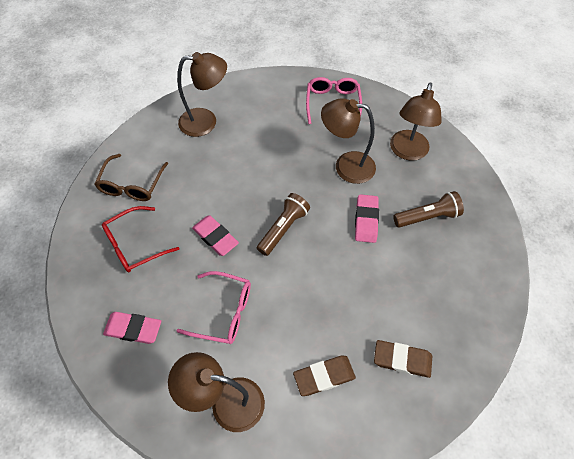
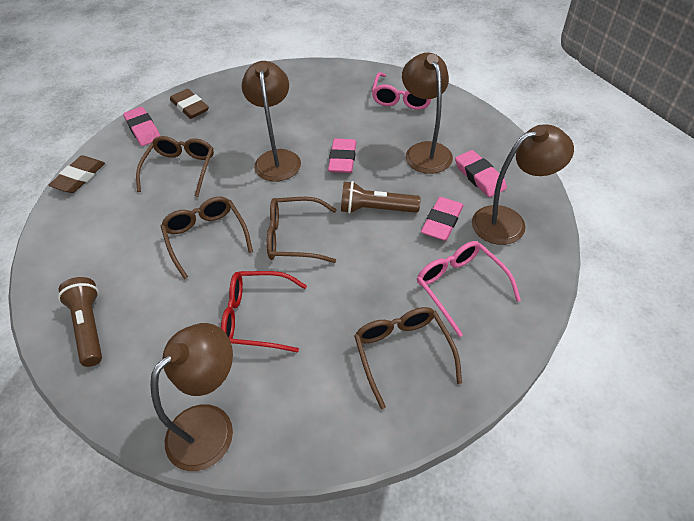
brown glasses: [95,154,168,201] = 1 -> [136,136,214,197] [161,197,253,279] [267,197,337,263] [354,307,462,409] = 4
pink eraser: [103,312,161,344] [192,216,239,256] [355,194,379,243] = 3 -> [123,107,160,146] [328,139,356,173] [421,197,464,241] [455,150,507,197] = 4

